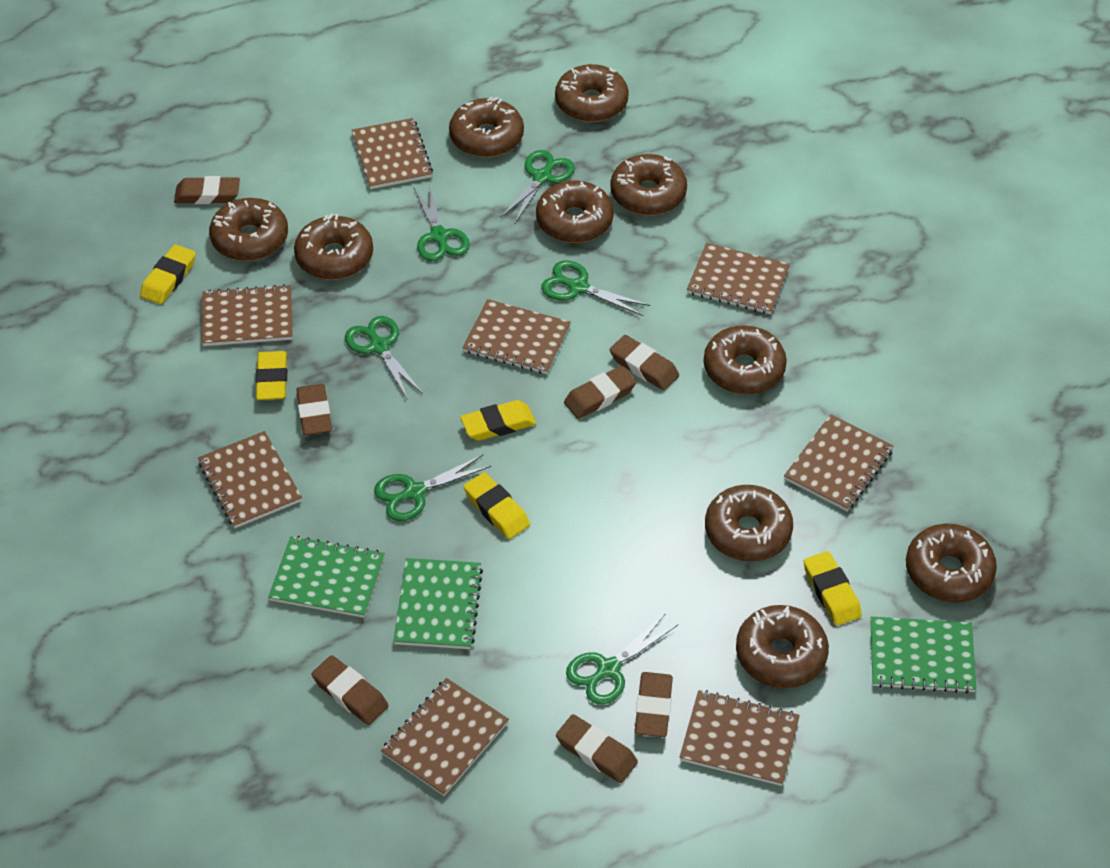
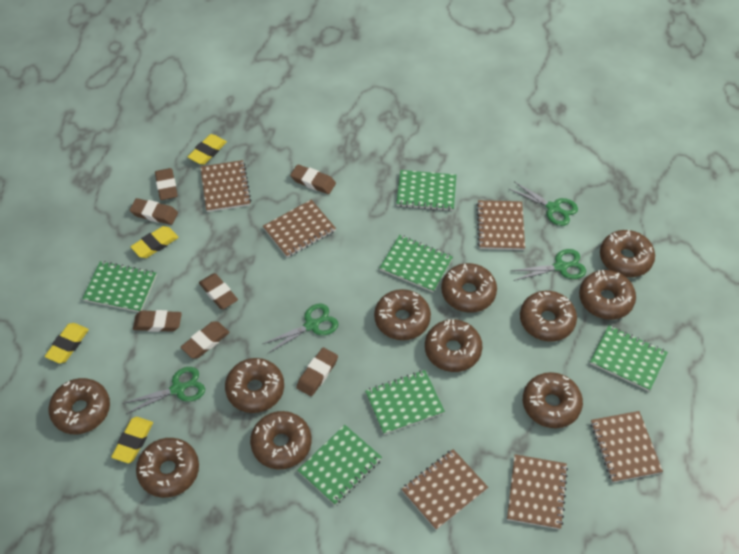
brown donut: [209,198,288,261] [294,213,373,280] [449,97,524,157] [536,181,614,243] [555,64,629,122] [610,154,687,215] [704,325,787,395] [705,485,793,561] [736,605,829,688] [906,524,997,603] = 10 -> [49,378,110,434] [136,438,199,498] [225,358,284,413] [250,411,311,469] [374,289,431,340] [425,319,483,372] [441,263,497,313] [520,291,577,342] [523,372,583,428] [579,270,636,320] [600,230,655,277] = 11
brown notebook: [198,431,302,528] [202,284,292,346] [352,118,433,189] [381,678,509,796] [462,299,571,374] [680,690,800,786] [687,243,790,314] [784,414,894,511] = 8 -> [200,160,251,212] [263,200,336,258] [401,449,488,530] [476,200,525,250] [507,454,568,529] [591,411,663,483] = 6
green notebook: [268,536,385,618] [393,558,483,649] [871,617,976,693] = 3 -> [82,261,157,312] [297,425,382,505] [365,370,445,435] [380,235,453,292] [396,170,456,211] [590,325,668,391] = 6
green scissors: [345,316,423,400] [374,455,491,521] [413,182,470,261] [501,150,575,223] [541,260,650,316] [566,613,678,705] = 6 -> [122,367,205,414] [263,303,338,353] [508,181,578,226] [511,249,586,281] = 4
yellow eraser: [140,244,196,304] [256,351,287,400] [460,400,536,441] [463,472,530,539] [804,551,862,625] = 5 -> [45,323,89,363] [111,417,153,463] [131,226,179,258] [188,134,227,165] = 4

